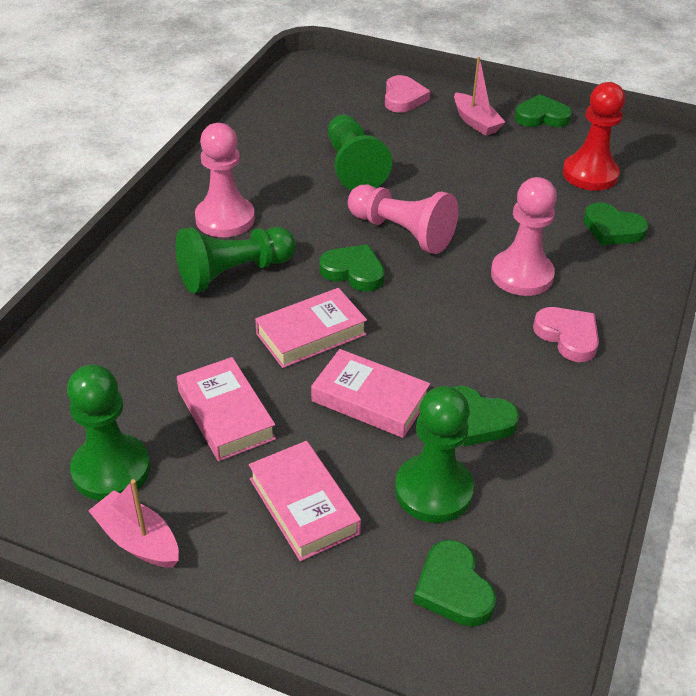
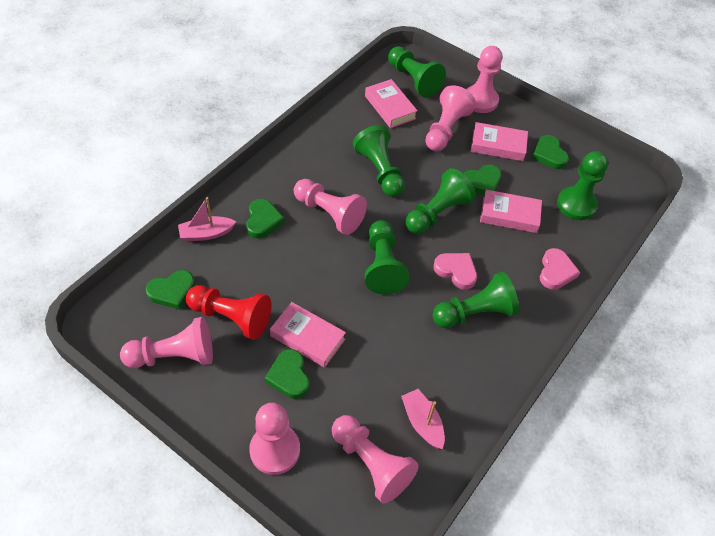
green pawn: [67,364,150,501] [175,227,296,293] [328,114,392,190] [395,386,474,523] = 4 -> [353,125,405,197] [365,220,409,295] [388,46,446,97] [405,168,476,234] [432,272,519,328] [557,151,608,220] = 6
pink pawn: [195,123,255,237] [348,185,458,254] [491,177,557,296] = 3 -> [120,317,213,368] [249,403,300,475] [294,179,367,235] [332,415,419,504] [425,85,476,151] [466,46,502,113] = 6

